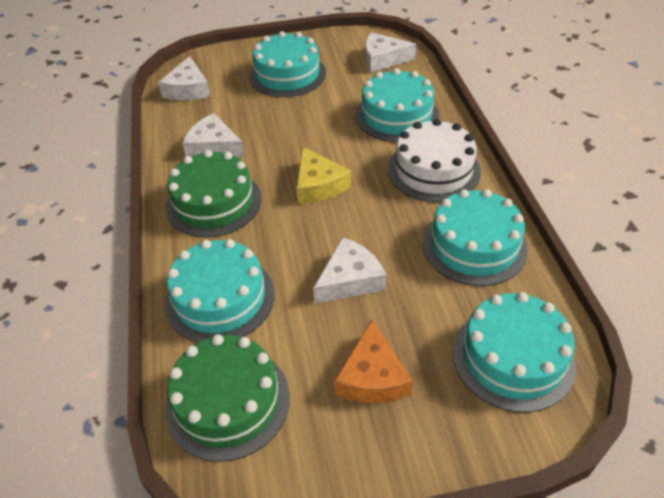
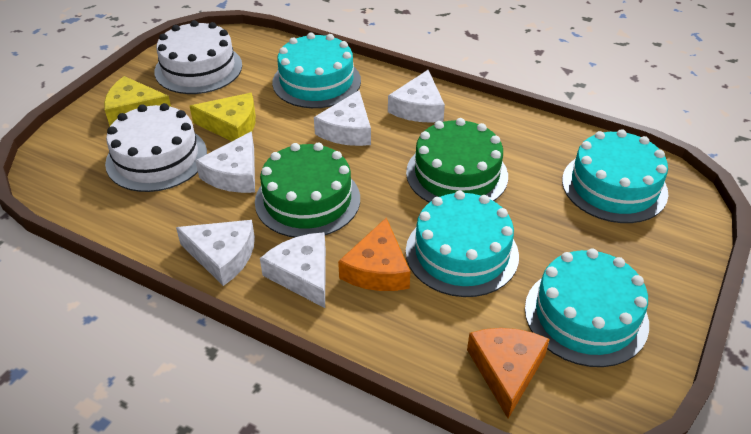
orange cheese: [334,320,413,403] = 1 -> [338,218,410,291] [467,328,550,419] = 2
turquoise cake: [165,239,274,343] [249,31,326,97] [355,68,439,142] [422,189,528,286] [452,292,576,412] = 5 -> [272,33,361,108] [406,190,519,297] [525,249,649,367] [562,129,668,223] = 4
white cake: [388,119,481,202] = 1 -> [105,103,207,192] [154,20,242,94] = 2
white cheese: [158,56,210,100] [182,113,245,157] [313,237,386,303] [365,32,416,72] = 4 -> [176,220,255,286] [195,131,255,193] [260,232,326,308] [314,90,371,146] [388,70,445,123] = 5
yellow cheese: [297,147,351,204] = 1 -> [104,76,171,126] [190,93,256,141] = 2

